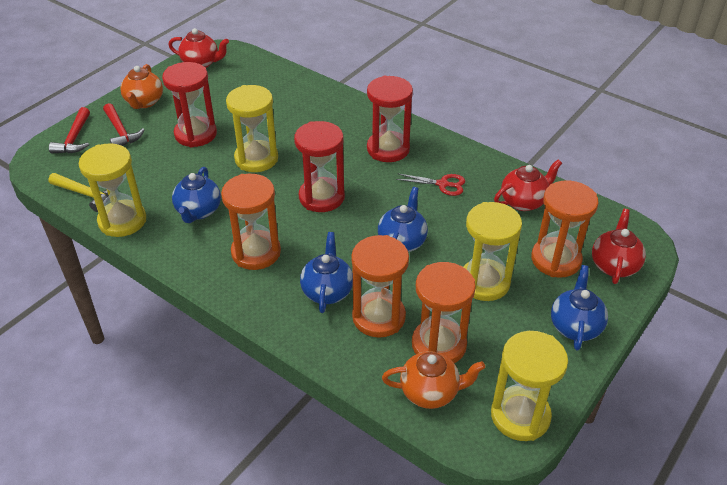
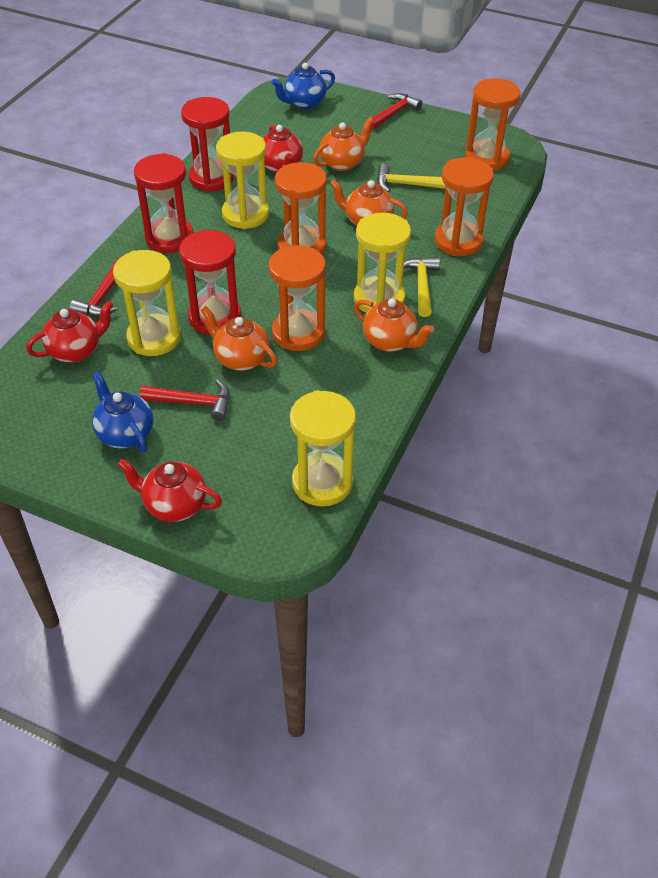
blue teapot: [172,167,221,223] [300,232,353,313] [378,187,428,252] [551,265,608,351] = 4 -> [92,371,153,453] [272,63,335,109] = 2
orange teapot: [120,64,163,109] [382,351,485,409] = 2 -> [201,306,277,371] [313,118,374,171] [330,179,408,226] [354,298,434,352] = 4
red hammer: [49,107,90,154] [103,103,145,146] = 2 -> [70,258,119,317] [139,379,230,421] [371,93,422,130] = 3
red scissors: [396,173,465,196] = 1 -> none = 0
yellow hammer: [48,173,109,212] = 1 -> [377,164,446,192] [404,257,440,317] = 2

